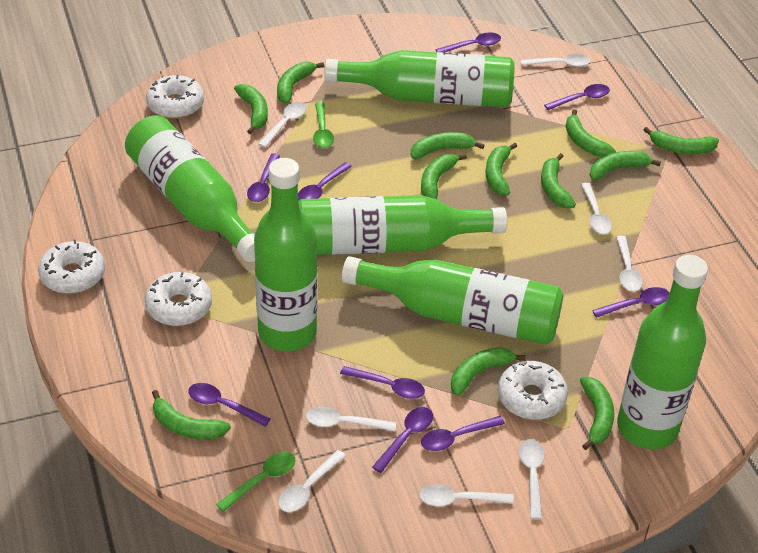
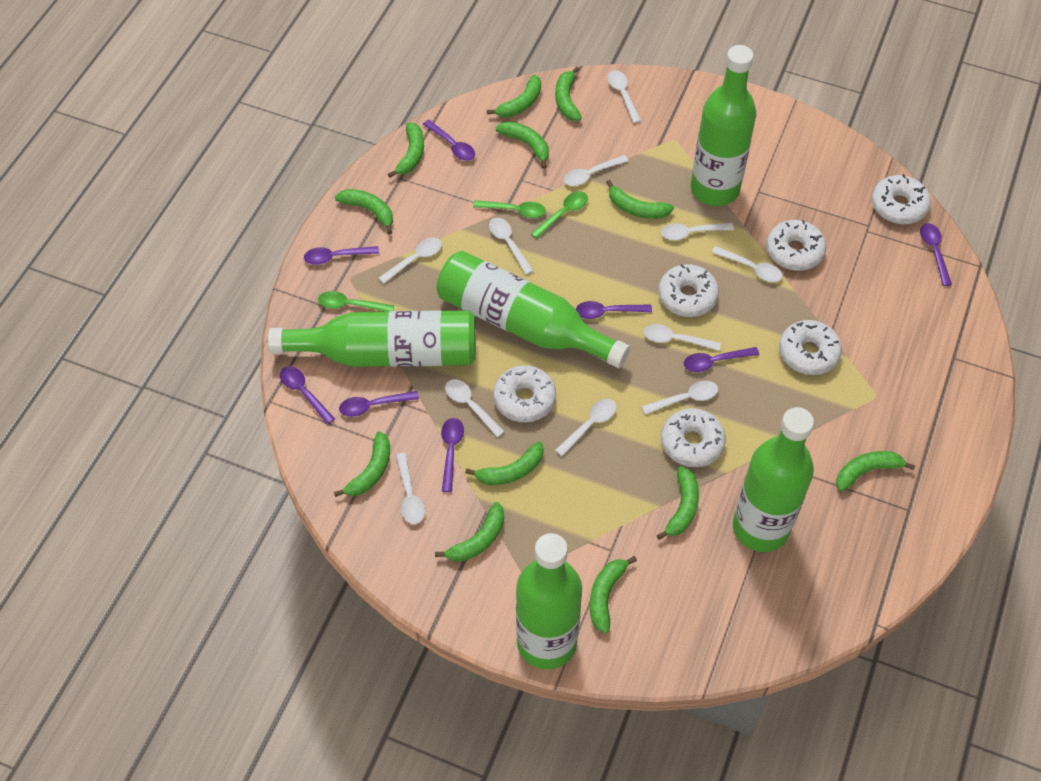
green bottle: [125,115,255,262] [254,158,317,351] [299,195,507,255] [324,50,515,107] [342,256,564,345] [617,255,708,449] = 6 -> [268,310,476,367] [437,251,630,368] [516,533,582,670] [691,45,756,206] [733,407,814,552] = 5
green spoon: [216,452,295,512] [313,102,334,148] = 2 -> [318,291,394,312] [473,200,546,218] [531,191,588,239] = 3
purple spoon: [188,383,270,427] [247,153,280,202] [298,162,352,201] [340,366,425,399] [372,407,433,473] [421,416,505,451] [435,32,501,53] [544,84,610,110] [592,287,670,318] = 9 -> [280,366,335,424] [304,246,379,265] [339,391,419,417] [423,120,475,161] [441,418,464,492] [576,301,652,319] [684,347,759,372] [920,223,952,286] = 8
white donut: [38,240,105,294] [145,272,212,326] [146,75,204,119] [498,361,568,420] = 4 -> [493,365,556,422] [658,264,719,317] [661,408,726,467] [766,220,826,271] [779,320,842,375] [872,174,931,224] = 6
white spoon: [258,102,306,148] [278,450,346,512] [306,407,396,431] [419,484,514,506] [519,439,545,519] [521,54,590,67] [581,183,612,234] [616,236,643,292] = 8 -> [379,237,442,284] [396,452,425,524] [445,379,505,437] [489,218,534,275] [555,399,617,456] [564,155,628,186] [607,70,641,123] [642,381,718,415] [644,324,721,351] [661,223,734,240] [712,246,782,282] = 11

